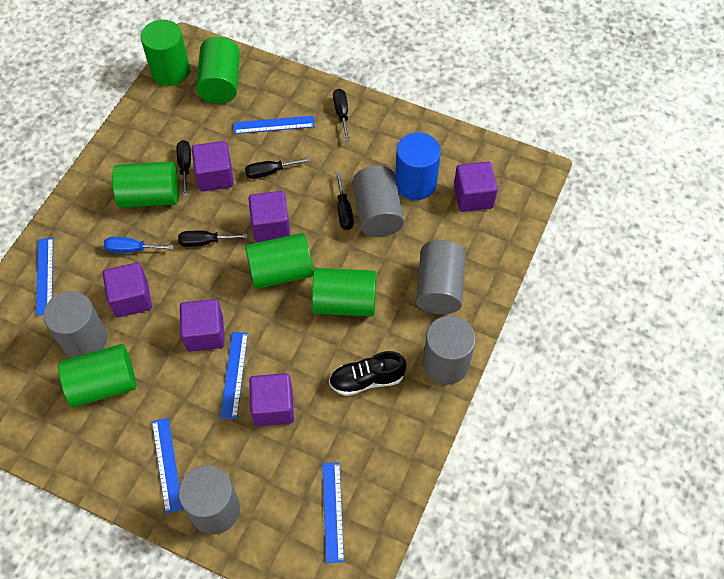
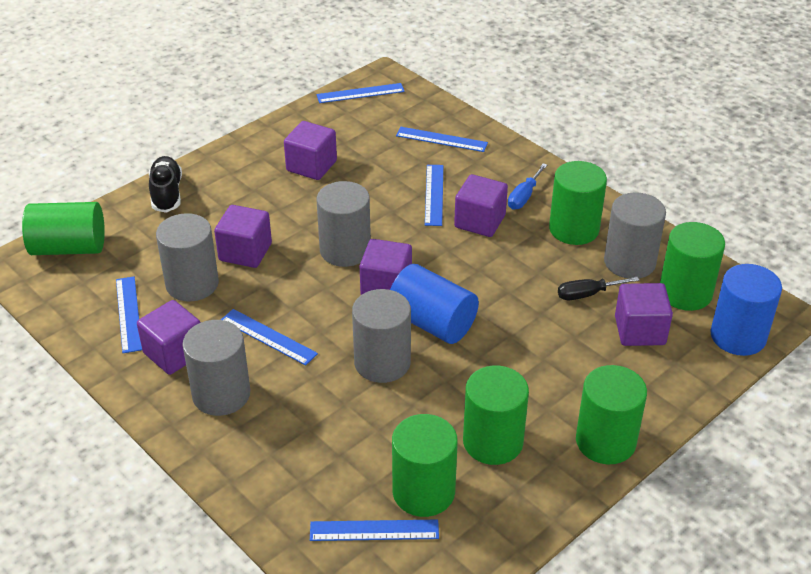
black screwdriver: [177,140,191,197] [178,231,248,247] [245,157,310,179] [333,89,350,141] [336,172,354,230] = 5 -> [558,277,640,300] = 1
blue cylinder: [395,132,441,200] = 1 -> [390,264,479,344] [710,264,782,356] = 2
blue ruler: [36,238,53,316] [152,418,183,514] [220,332,248,419] [234,116,315,134] [322,462,344,563] = 5 -> [116,276,142,353] [221,309,318,365] [310,520,439,541] [317,83,405,103] [396,127,488,152] [425,165,443,226] = 6

